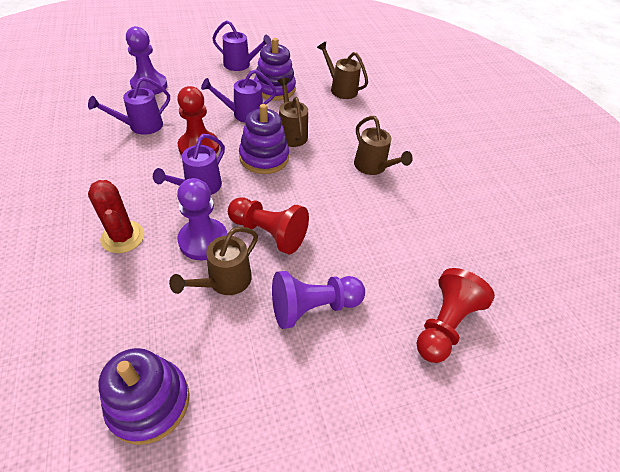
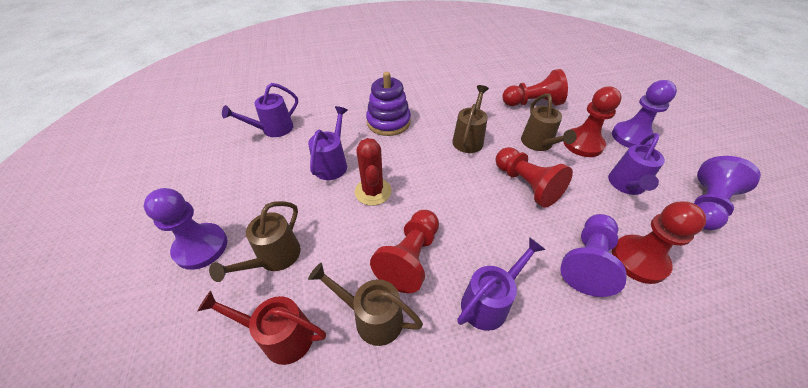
purple pawn: [126,26,167,95] [177,178,227,260] [272,271,365,329] = 3 -> [144,188,228,270] [560,214,627,297] [612,80,677,148] [694,156,761,230] = 4
purple stacking toy: [98,348,189,445] [239,104,289,174] [254,38,296,101] = 3 -> [366,72,411,136] = 1
red pawn: [177,86,219,155] [228,197,309,254] [417,268,495,363] = 3 -> [370,210,439,293] [496,147,573,208] [502,69,568,106] [563,87,622,157] [612,201,706,284] = 5
red watering can: none = 0 -> [198,291,326,365] = 1

